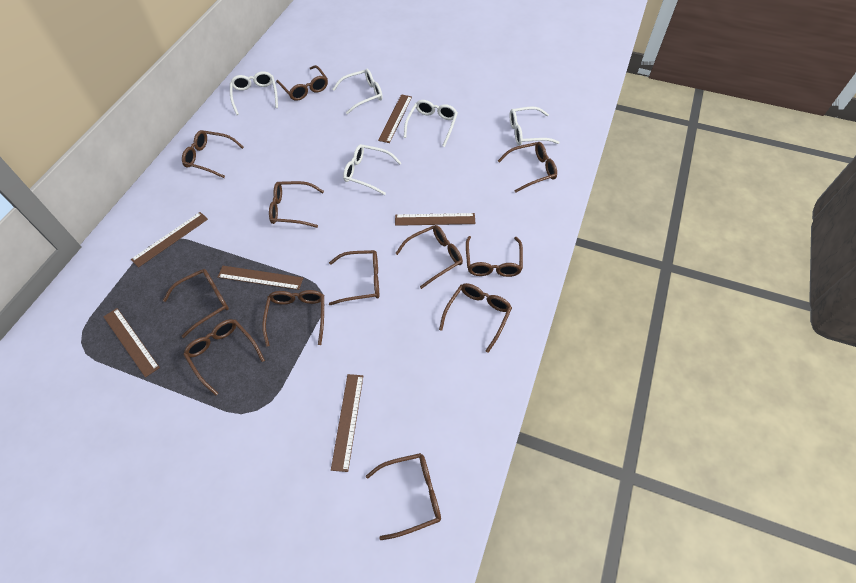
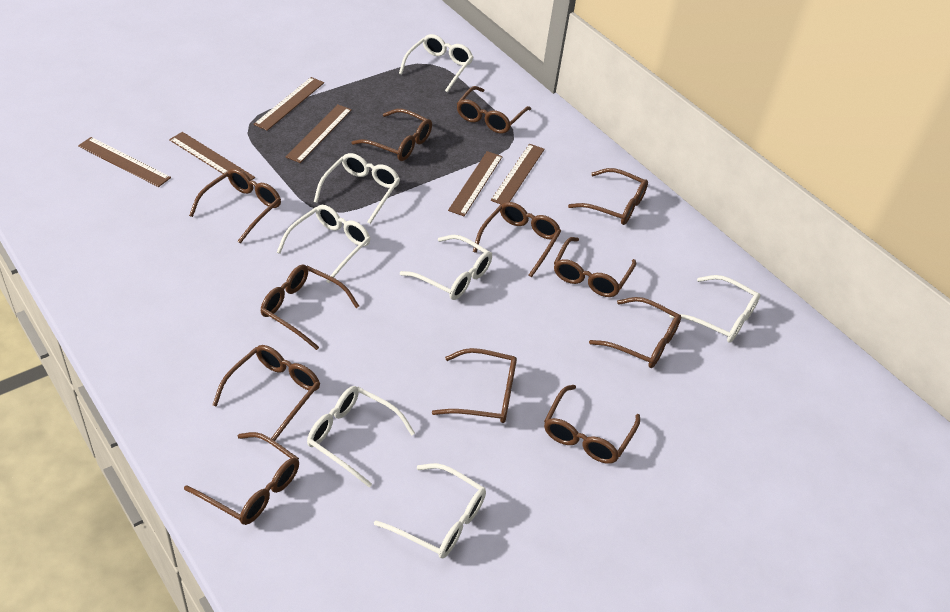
white glasses: [230,71,278,115] [332,69,383,114] [343,144,401,195] [404,100,458,147] [510,107,560,145] = 5 -> [277,205,371,283] [307,386,415,487] [314,153,400,224] [374,463,486,558] [399,34,473,92] [400,235,492,300] [669,275,760,343] = 7

